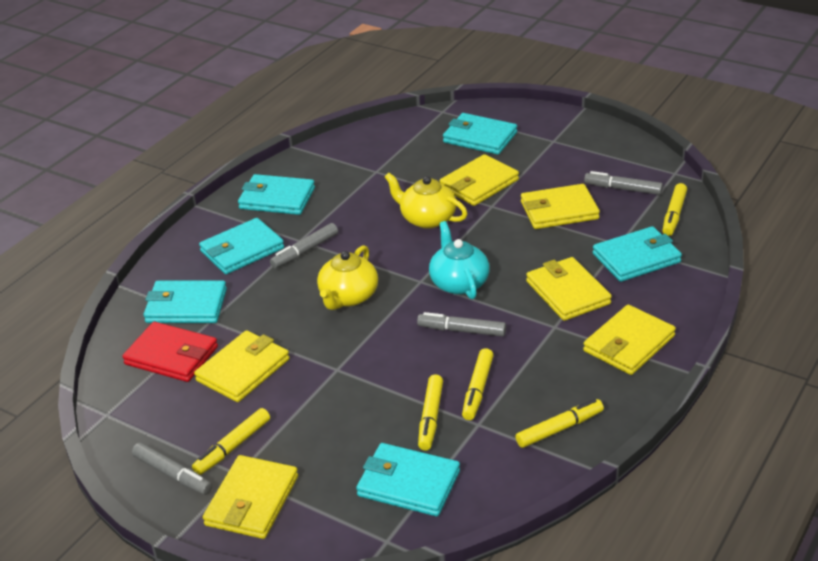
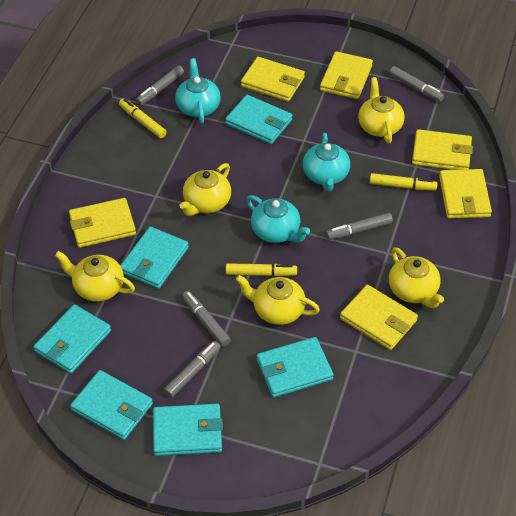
grey marker: [132,442,212,495] [270,223,338,268] [417,312,506,337] [584,171,663,195] = 4 -> [136,66,184,106] [164,341,221,398] [182,291,231,347] [326,213,393,240] [389,66,444,102] = 5
red wallet: [122,322,218,382] = 1 -> none = 0
turquoise teapot: [429,221,490,299] = 1 -> [175,58,221,123] [246,195,310,243] [303,133,350,191] = 3
yellow marker: [192,408,270,475] [418,374,443,450] [462,348,494,420] [515,399,604,448] [662,183,687,236] = 5 -> [119,98,167,138] [226,263,297,276] [370,173,438,191] = 3
yellow teapot: [317,245,378,310] [385,173,468,229] = 2 -> [55,251,135,302] [179,163,231,216] [236,275,320,325] [358,77,405,144] [389,247,444,308] = 5

